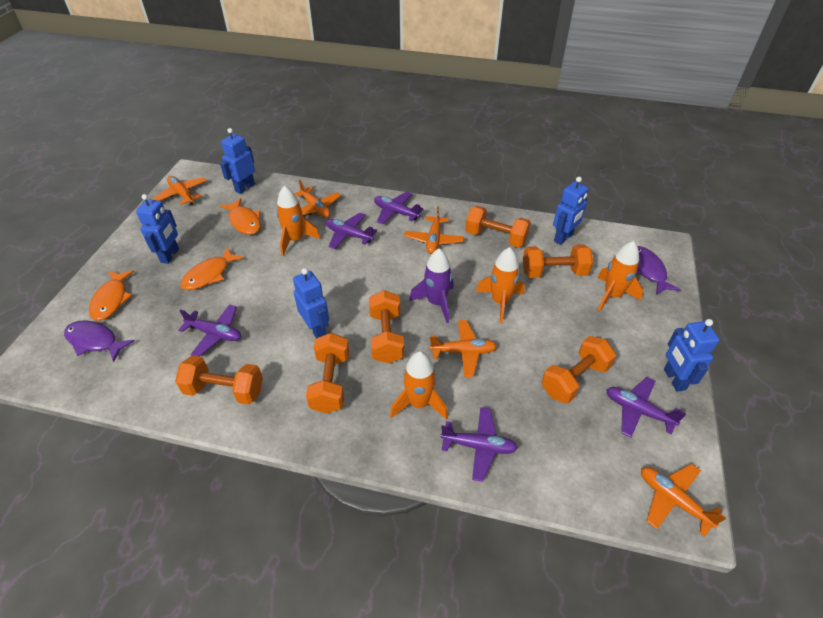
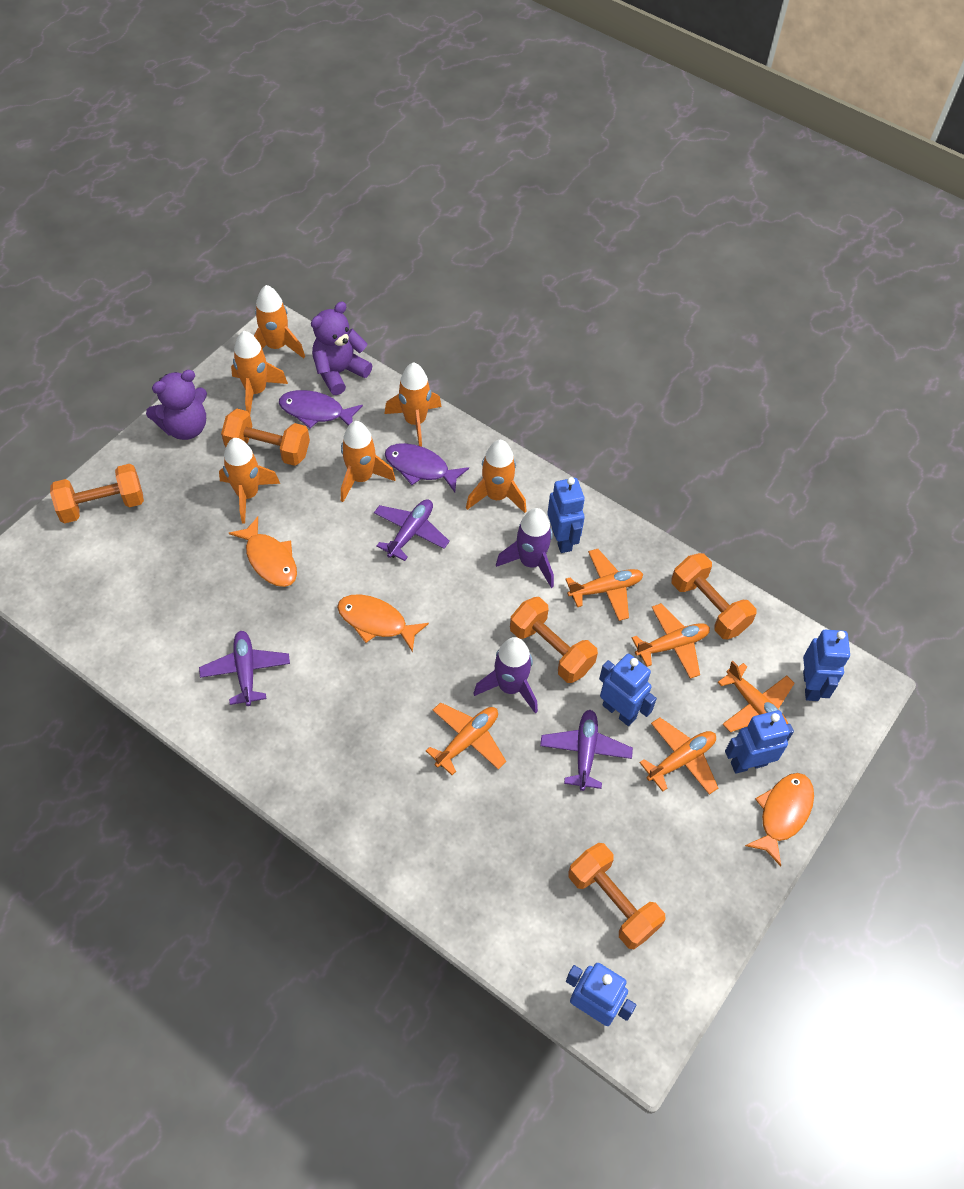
orange dumbbell: [175,356,263,405] [306,333,349,414] [369,290,404,364] [465,206,531,248] [523,244,593,278] [542,336,616,404] = 6 -> [50,464,144,523] [221,409,310,466] [510,597,598,683] [568,843,665,949] [671,553,756,640] = 5
orange rocket: [276,185,320,256] [390,351,448,420] [476,247,525,323] [597,241,643,311] = 4 -> [219,438,280,524] [231,331,288,414] [254,285,305,358] [341,421,395,502] [384,362,442,447] [466,440,527,513] = 6
purple plane: [178,304,241,357] [326,213,377,249] [374,192,423,224] [440,407,518,482] [606,377,686,437] = 5 -> [199,631,290,706] [374,499,450,561] [540,710,633,791] = 3
purple rocket: [409,248,454,323] = 1 -> [473,637,538,714] [496,508,554,588] = 2
purple teddy bear: none = 0 -> [146,370,207,440] [311,302,373,395] = 2

